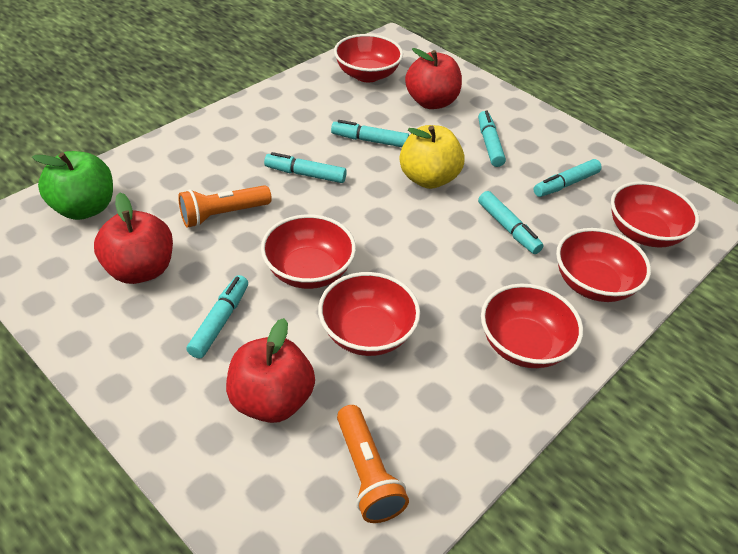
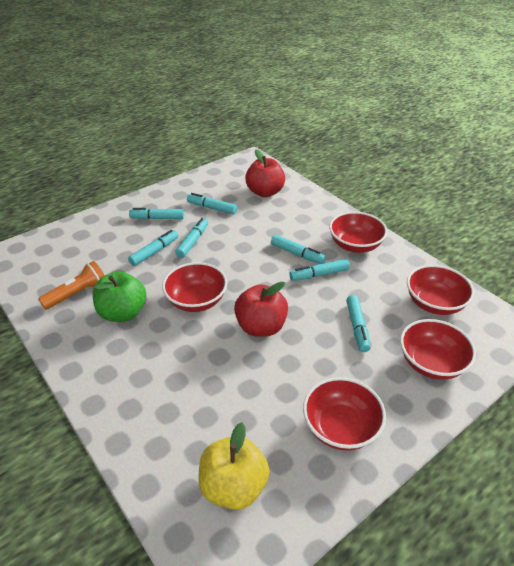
orange flashlight: [178,185,272,228] [337,405,409,523] = 2 -> [38,261,105,310] = 1
red apple: [94,193,173,284] [226,318,315,423] [405,48,462,109] = 3 -> [234,282,288,337] [245,149,285,197] = 2
red bowl: [261,214,356,289] [318,272,420,356] [334,34,403,82] [481,284,583,368] [556,228,651,302] [611,181,699,248] = 6 -> [162,262,227,312] [303,377,386,451] [329,212,387,253] [400,319,476,380] [407,265,474,315] = 5
turquoise marker: [186,275,248,359] [264,152,347,183] [331,120,409,147] [478,111,506,167] [478,191,544,254] [534,159,602,197] = 6 -> [128,230,178,266] [129,208,184,220] [175,218,208,258] [187,193,237,214] [271,235,326,264] [289,259,350,281] [346,295,371,352] = 7

